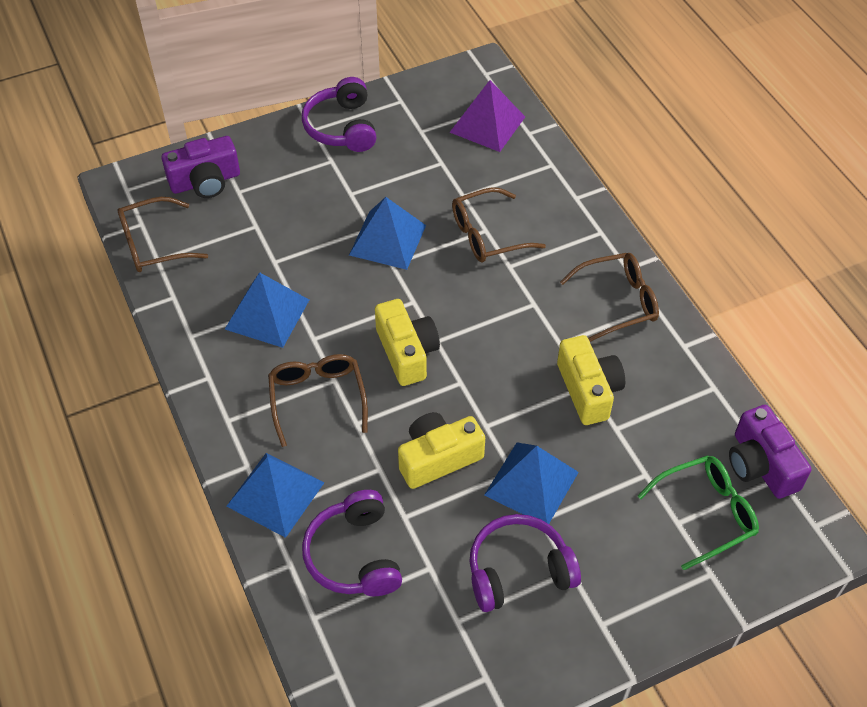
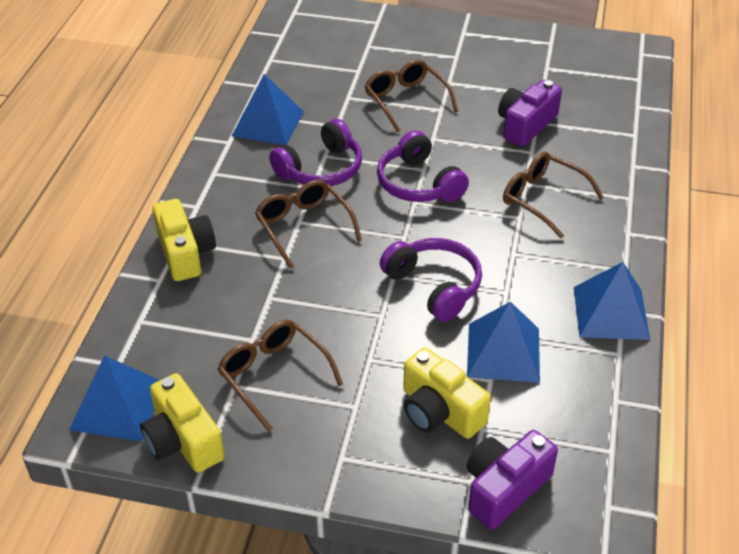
green glasses: [638,455,759,570] = 1 -> none = 0
purple pyramid: [450,80,525,152] = 1 -> none = 0

